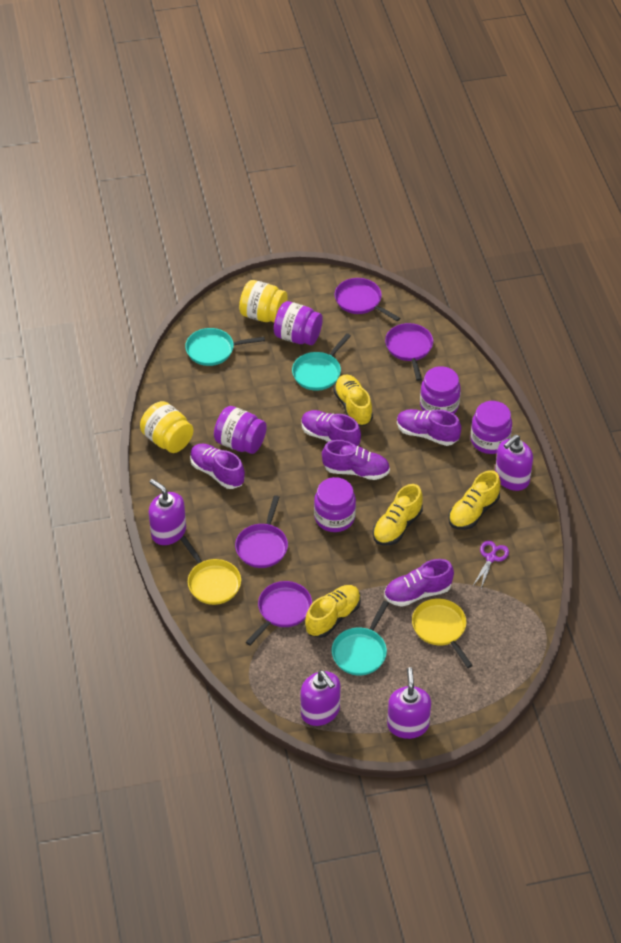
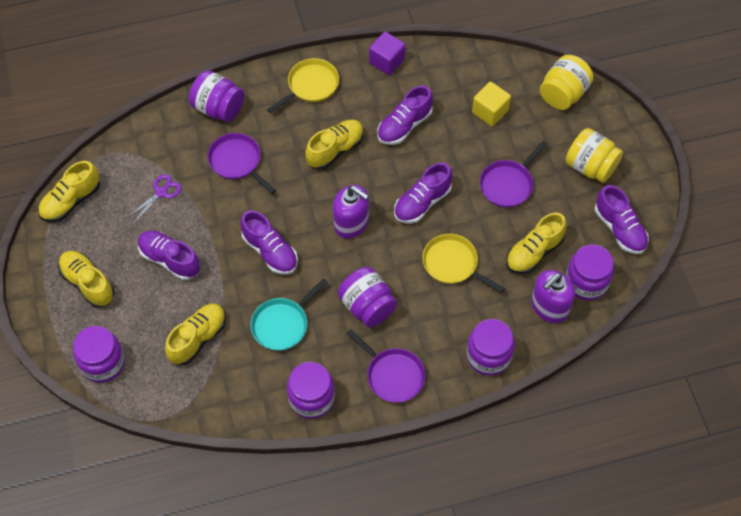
purple cube: none = 0 -> [369,32,405,75] = 1
purple jar: [214,406,267,454] [274,301,323,345] [314,477,356,532] [420,366,461,414] [471,401,512,454] = 5 -> [73,326,125,383] [189,70,244,122] [287,362,335,419] [338,267,397,327] [466,319,515,376] [566,244,614,301] = 6
purple pan: [235,495,288,568] [246,581,312,645] [335,278,400,321] [385,323,433,381] = 4 -> [207,133,276,194] [346,329,425,403] [480,141,548,208] = 3
purple soap dispenser: [149,479,186,545] [301,670,341,726] [387,667,431,739] [495,434,533,491] = 4 -> [333,185,369,239] [531,270,575,323] = 2
turquoise pan: [185,328,265,366] [292,333,351,391] [332,601,389,676] = 3 -> [250,278,328,351] = 1
yellow cube: none = 0 -> [472,82,511,126] = 1
yellow shoe: [305,585,361,638] [333,375,373,426] [373,484,423,545] [448,470,501,530] = 4 -> [38,161,100,222] [58,251,114,308] [165,304,226,365] [305,119,364,170] [506,212,567,274] = 5

